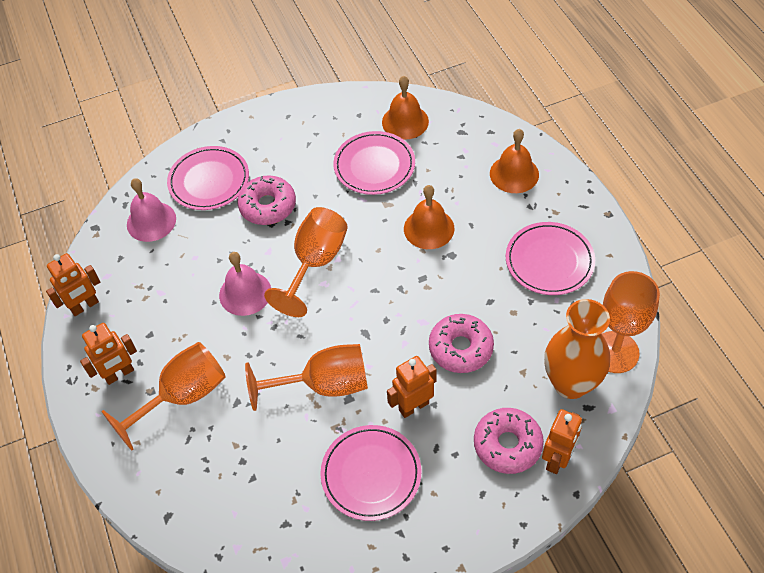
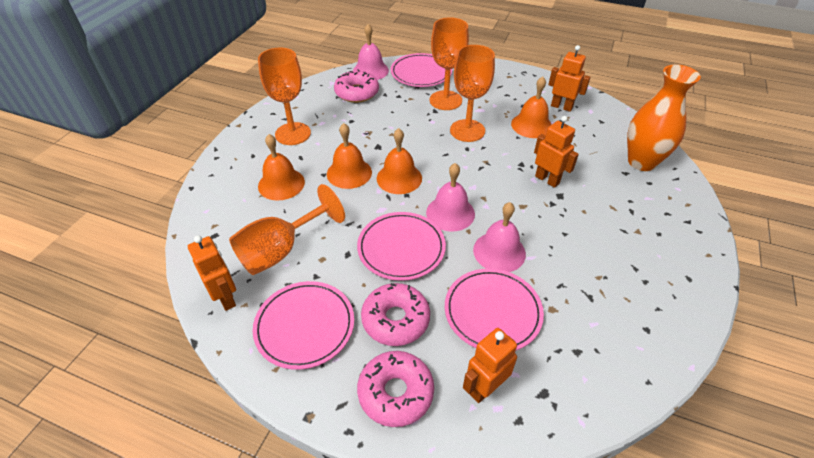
orange bell: [382,76,429,140] [404,185,454,249] [490,129,539,193] = 3 -> [258,134,305,201] [327,123,372,189] [377,128,422,194] [511,76,552,138] = 4
pink bell: [127,178,176,242] [219,252,271,316] = 2 -> [353,24,389,80] [426,163,475,232] [473,202,526,272] = 3

